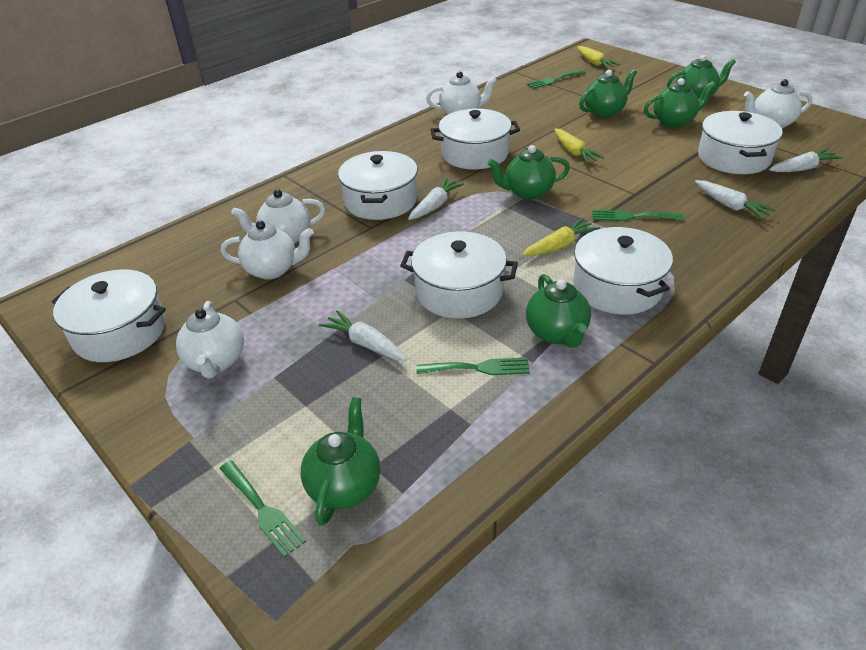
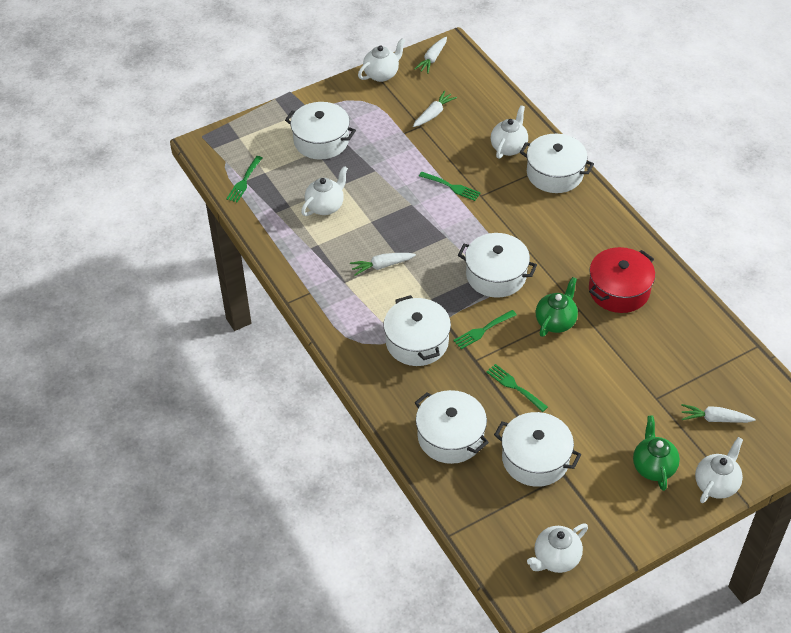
green teapot: [301,397,380,526] [487,145,570,200] [526,274,591,348] [579,69,637,118] [644,78,716,128] [667,55,736,99] = 6 -> [536,277,578,337] [633,415,680,491] = 2
red pot: none = 0 -> [589,247,655,313] = 1
yellow carrot: [522,218,598,256] [554,128,604,163] [577,46,621,69] = 3 -> none = 0

